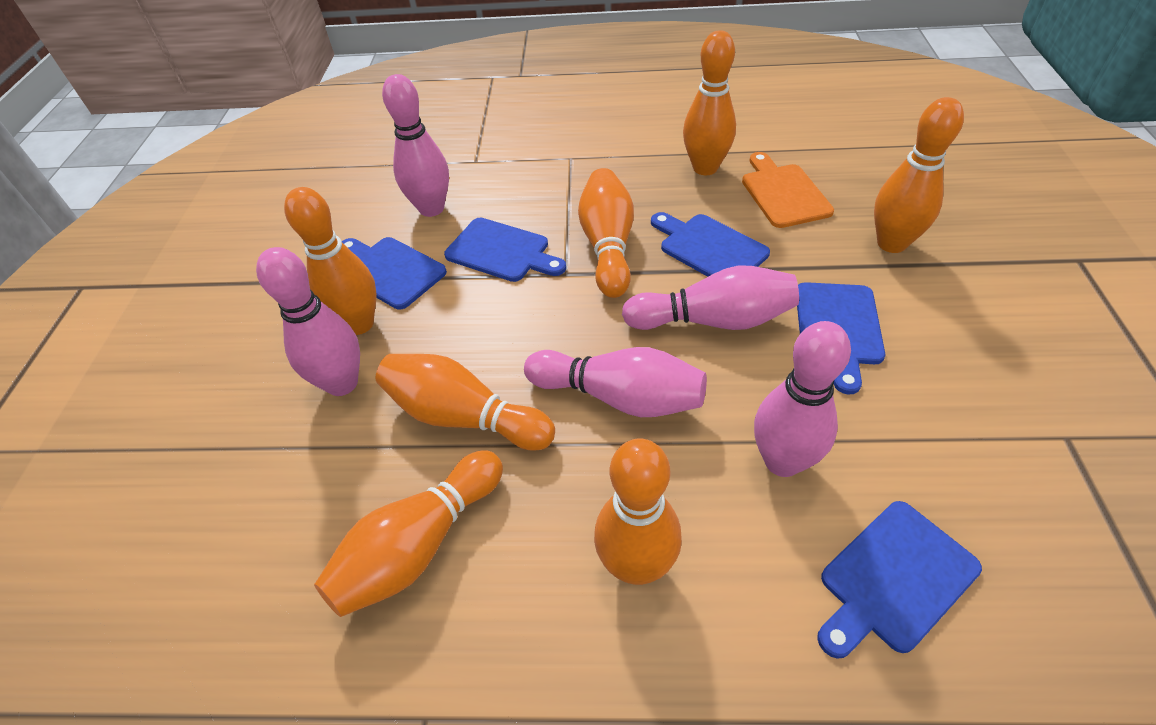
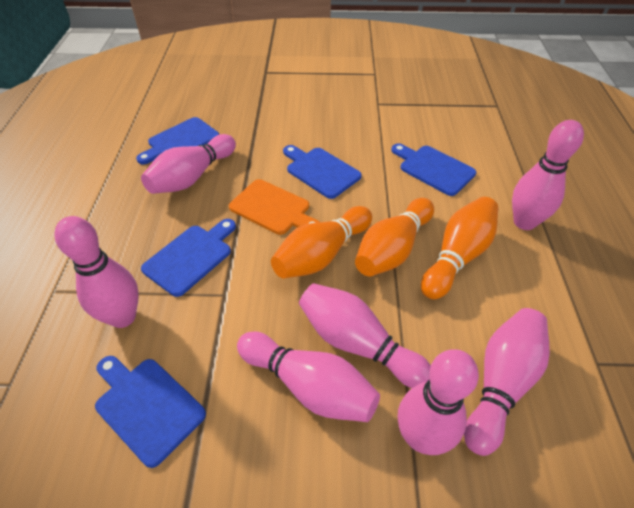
orange bowling pin: [284,187,376,335] [314,450,503,617] [376,354,555,451] [578,168,634,298] [594,439,682,585] [683,30,736,175] [874,97,964,253] = 7 -> [271,206,372,279] [355,198,434,277] [421,197,498,299] = 3
pink bowling pin: [256,247,360,396] [382,74,449,217] [524,347,707,417] [622,265,799,330] [754,321,851,477] = 5 -> [54,216,139,328] [141,134,236,194] [237,331,380,422] [299,283,431,388] [398,349,479,455] [464,308,550,456] [512,120,584,230] = 7

